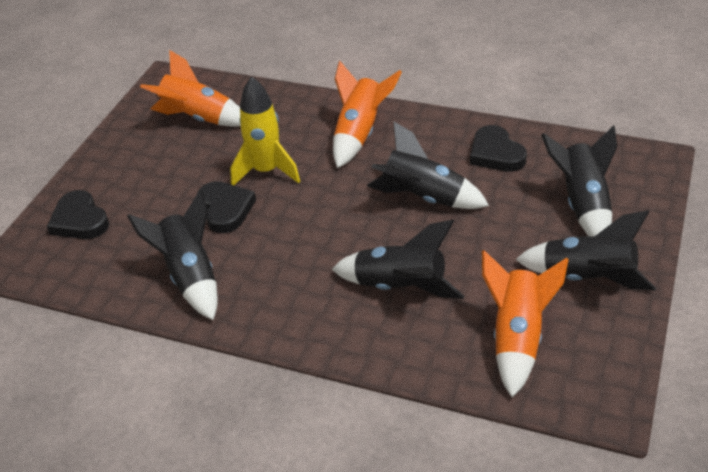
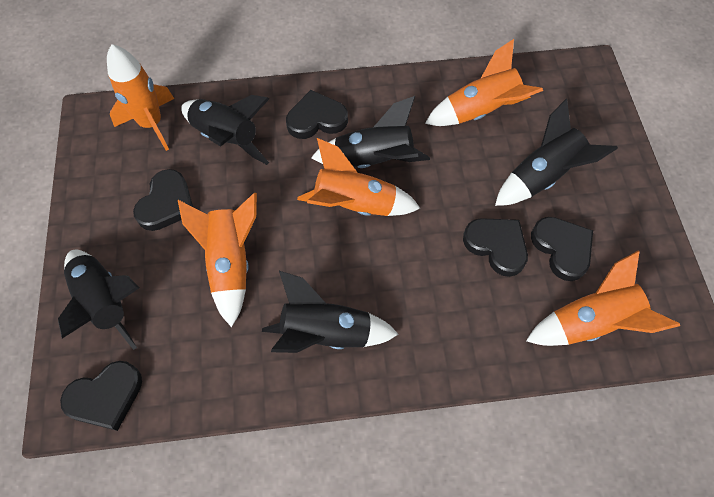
black heart: [47,190,109,239] [197,181,256,233] [470,125,527,172] = 3 -> [60,361,142,431] [133,169,193,231] [286,90,348,139] [463,218,528,277] [531,217,593,281] = 5
orange rocket: [140,50,241,127] [333,61,402,168] [482,250,569,398] = 3 -> [107,44,174,151] [178,193,257,327] [297,138,420,216] [425,39,543,126] [526,251,680,346] = 5
yellow rocket: [230,76,300,185] = 1 -> none = 0

